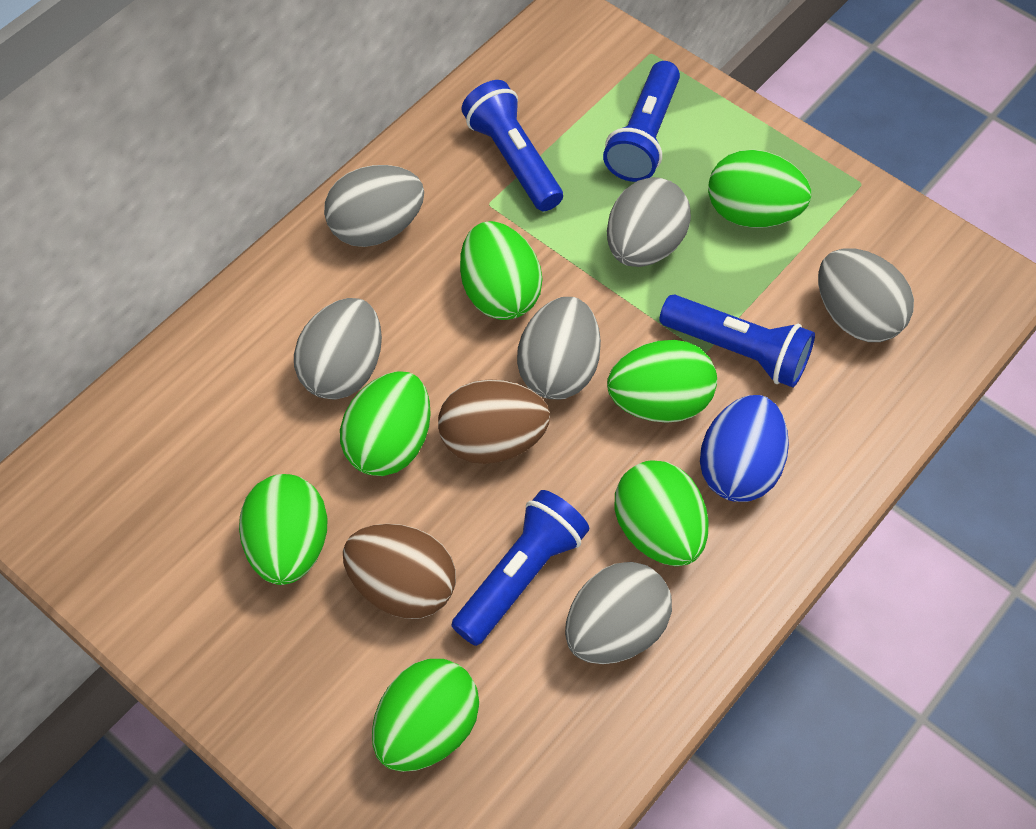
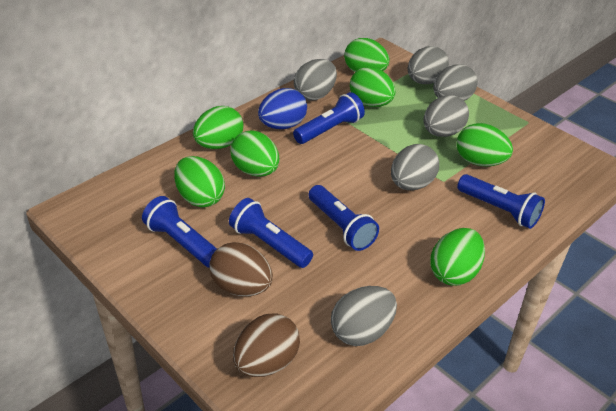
blue flashlight: [451,490,589,646] [461,80,563,211] [603,61,680,182] [659,295,815,387] = 4 -> [142,196,217,268] [229,198,313,268] [293,92,365,144] [309,185,379,251] [457,174,545,229] = 5

